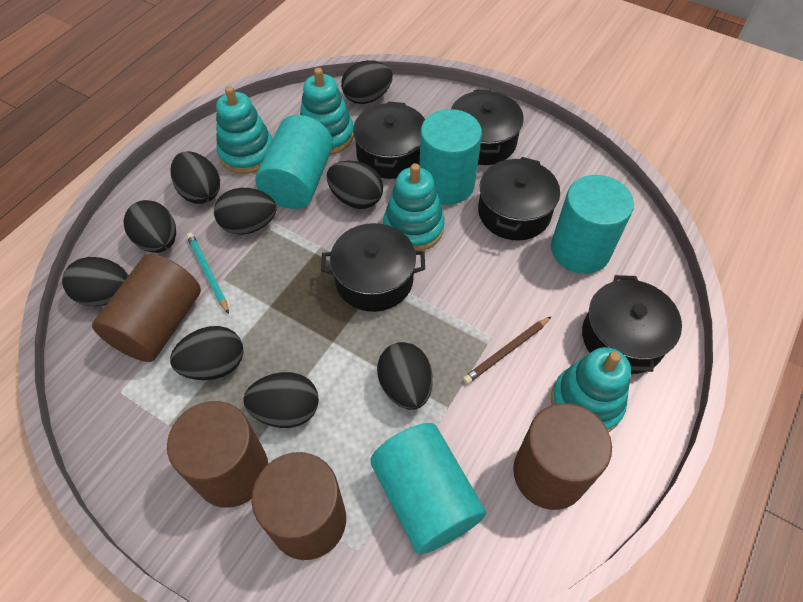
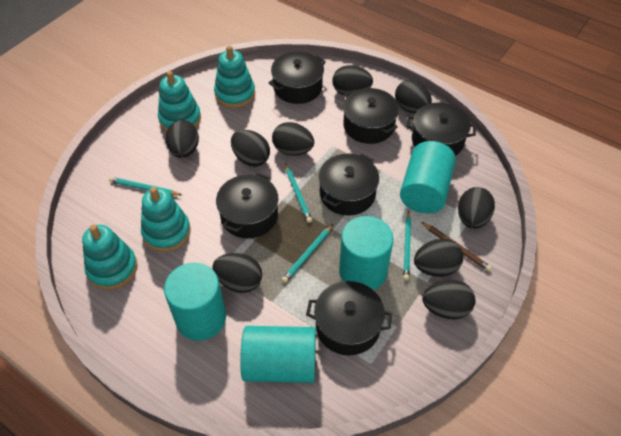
black pot: [321,223,425,312] [353,101,425,179] [451,90,524,165] [478,157,560,240] [582,275,682,374] = 5 -> [216,173,278,238] [269,51,326,104] [306,281,392,356] [318,153,379,216] [343,88,399,144] [406,102,476,156] = 6
brown cylinder: [92,254,201,362] [167,401,268,508] [251,452,346,560] [513,403,612,510] = 4 -> none = 0
turquoise pencil: [187,233,229,314] = 1 -> [109,177,182,196] [282,224,333,283] [285,163,312,223] [403,210,411,280] = 4

